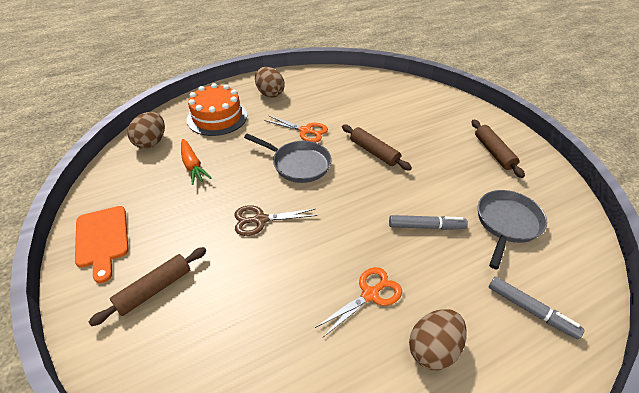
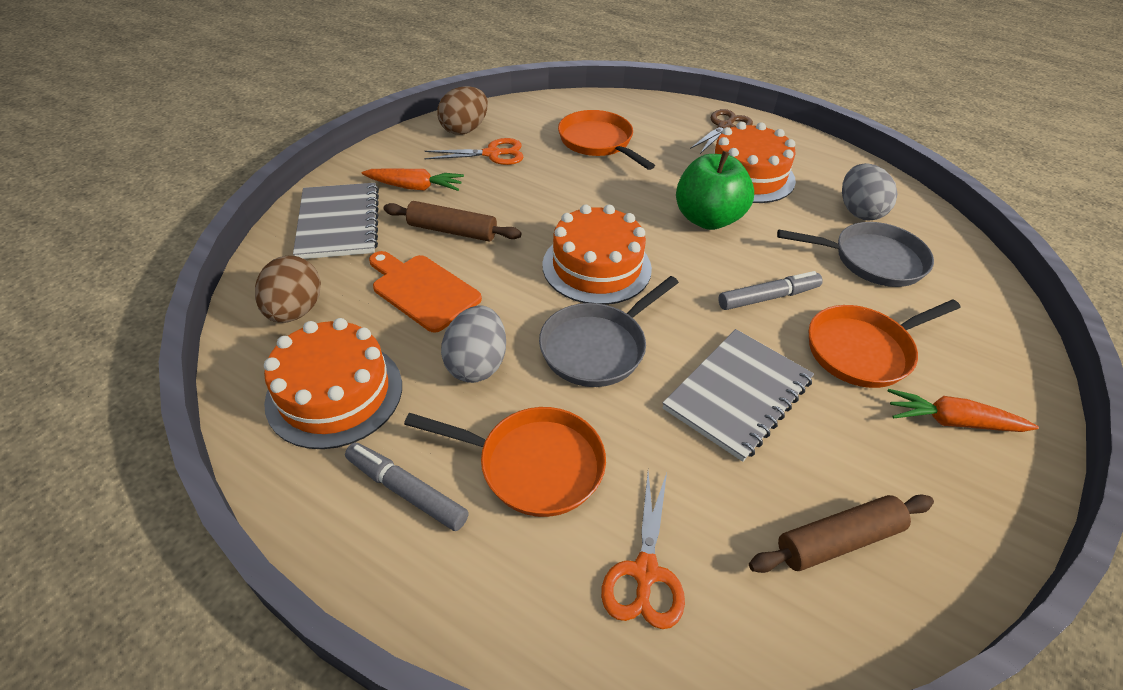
brown egg: [127,112,165,149] [255,67,285,98] [409,309,467,370] = 3 -> [255,255,321,323] [437,86,488,135] = 2
brown rolling pin: [89,247,206,326] [342,124,412,170] [472,119,525,178] = 3 -> [383,201,521,241] [749,494,934,573] = 2
green apple: none = 0 -> [676,151,754,230] = 1
grey egg: none = 0 -> [441,305,506,383] [842,163,898,220] = 2
grey notebook: none = 0 -> [293,183,379,259] [663,329,814,462] = 2
orange cake: [187,83,247,136] = 1 -> [264,318,402,449] [542,204,652,305] [713,122,796,203] = 3
orange carrot: [181,139,211,185] = 1 -> [362,168,464,191] [887,389,1039,432] = 2
orange pan: none = 0 -> [404,407,606,517] [558,110,655,170] [809,299,961,388] = 3

